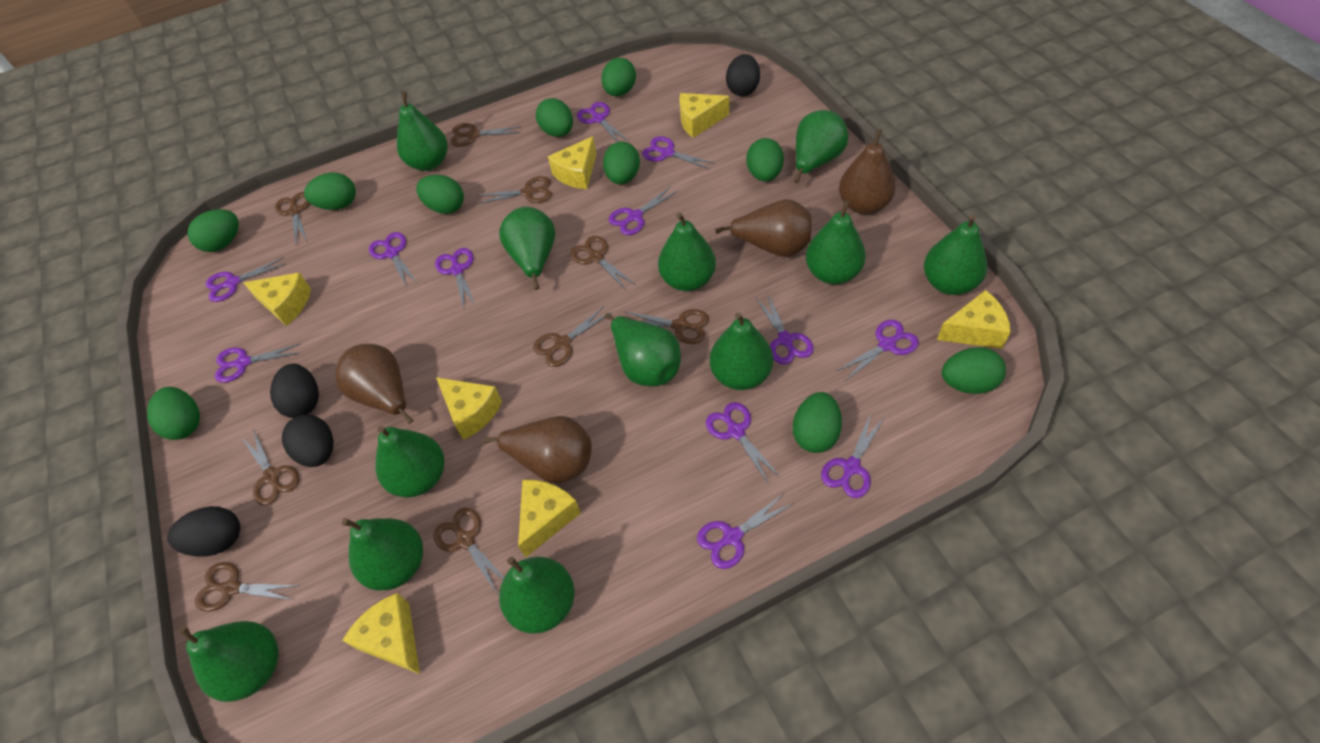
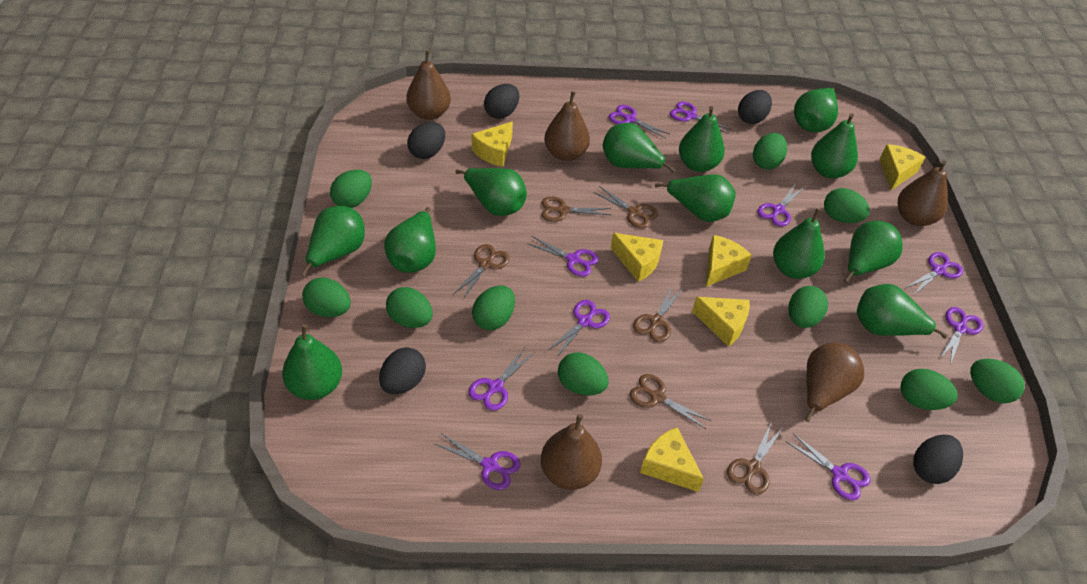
black egg: [167,506,240,557] [270,364,319,418] [282,414,334,467] [726,54,760,96] = 4 -> [379,347,426,394] [407,122,445,159] [484,84,519,119] [738,90,772,124] [913,435,963,484] = 5
brown pear: [335,344,414,424] [483,416,592,484] [715,199,812,257] [839,129,896,214] = 4 -> [406,50,451,120] [541,414,602,490] [544,91,590,161] [804,343,864,422] [898,160,948,226] = 5
brown scissors: [195,562,300,612] [242,429,299,506] [275,192,310,244] [433,508,504,595] [451,123,521,147] [477,176,552,204] [533,306,612,367] [570,236,636,290] [624,309,709,344] = 9 -> [454,244,509,299] [541,197,611,222] [593,186,659,228] [630,374,712,429] [633,284,683,342] [727,424,782,495] = 6
purple scissors: [206,257,286,302] [215,344,301,383] [369,232,417,288] [435,248,476,308] [577,102,629,142] [609,186,679,235] [642,136,715,170] [697,493,794,569] [706,402,781,484] [755,293,814,364] [821,413,884,498] [837,320,919,381] = 12 -> [435,433,521,490] [468,347,535,411] [526,236,599,277] [547,300,610,357] [609,105,669,139] [670,102,732,134] [757,183,804,227] [786,433,871,500] [905,252,963,295] [940,307,983,365] = 10
yellow cheese: [244,272,311,326] [342,593,420,674] [436,377,502,440] [518,480,581,558] [548,136,597,189] [679,93,729,138] [937,290,1011,349] = 7 -> [472,121,513,167] [611,233,663,282] [640,427,704,492] [692,297,750,347] [706,235,752,287] [879,144,925,190] = 6

